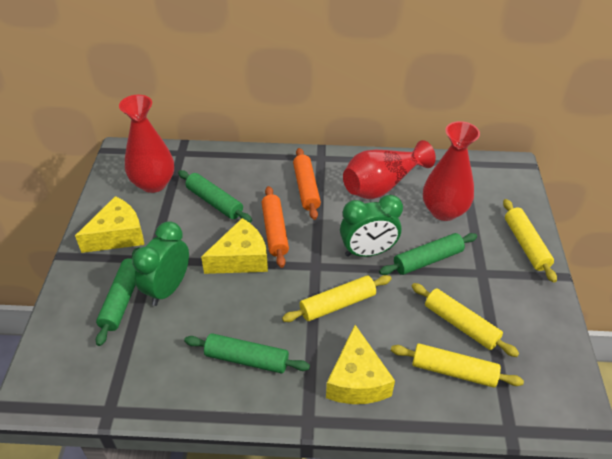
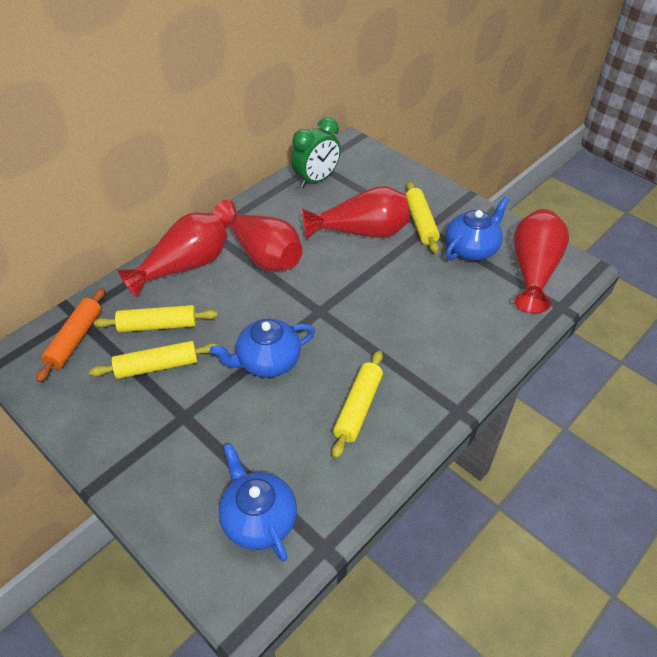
blue teapot: none = 0 -> [210,318,315,378] [218,443,297,562] [446,197,509,261] = 3
green clock: [132,221,189,306] [340,195,403,257] = 2 -> [291,117,341,188] = 1
green rolling pin: [96,247,139,346] [178,170,252,223] [184,333,310,374] [379,233,477,275] = 4 -> none = 0
orange rolling pin: [262,186,289,268] [293,148,321,220] = 2 -> [36,288,105,382] = 1
red vase: [119,95,174,193] [343,140,436,199] [423,121,480,221] = 3 -> [117,213,228,298] [212,200,303,272] [302,186,409,239] [514,209,569,313] = 4
yellow cheese: [75,196,144,253] [201,218,268,274] [326,325,395,404] = 3 -> none = 0

